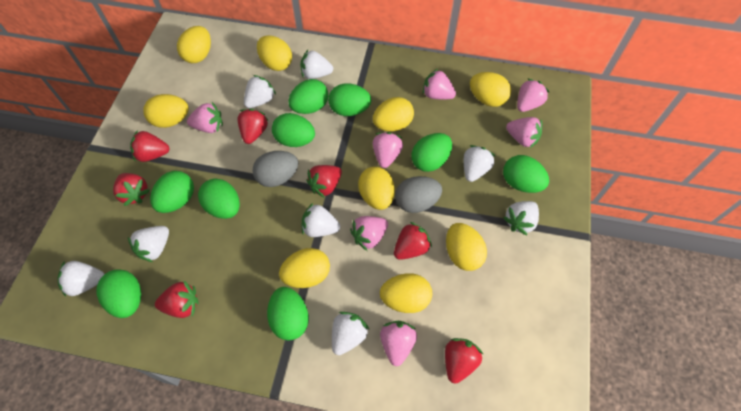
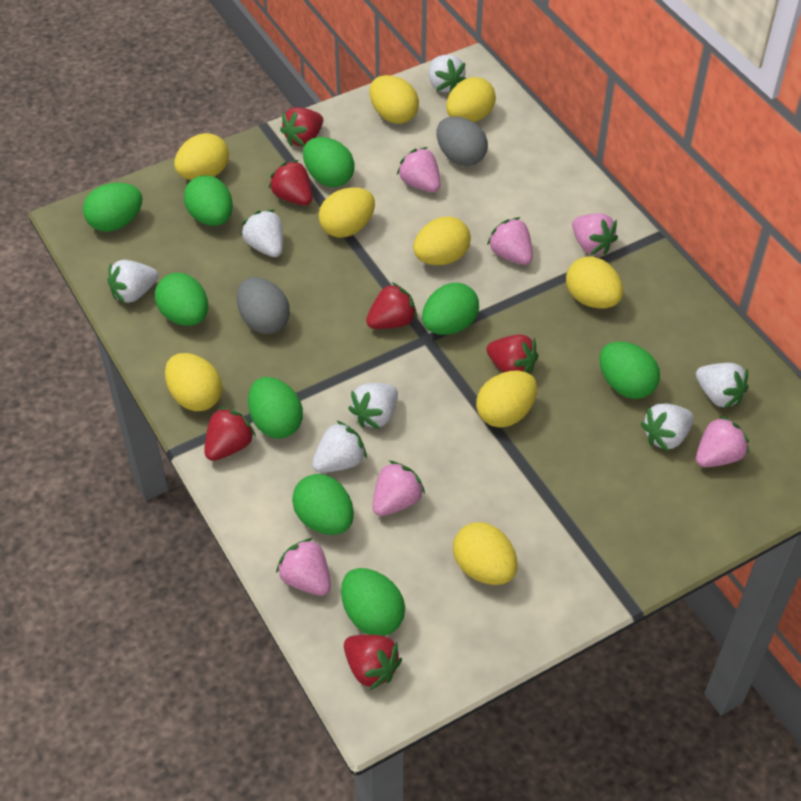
pink strawberry: [187,102,223,133] [350,216,388,251] [373,132,403,168] [380,321,417,366] [422,69,456,99] [506,117,542,149] [517,78,549,112] = 7 -> [276,538,331,596] [372,461,425,516] [397,147,440,192] [487,217,533,265] [572,213,618,255] [696,415,749,467] = 6
red strawberry: [113,173,150,206] [130,130,169,162] [155,281,199,318] [237,109,269,144] [306,165,342,198] [394,222,432,260] [445,338,483,384] = 7 -> [204,407,256,461] [269,160,312,205] [280,107,323,147] [344,635,402,690] [366,282,417,329] [486,335,539,374] = 6
white strawberry: [57,261,104,297] [128,226,169,262] [244,75,276,108] [300,50,333,79] [302,203,340,237] [332,312,370,355] [464,145,495,182] [503,201,539,235] = 8 -> [108,260,158,303] [241,210,283,257] [312,420,367,473] [348,383,398,429] [429,55,466,93] [641,403,694,451] [696,363,749,409] = 7

